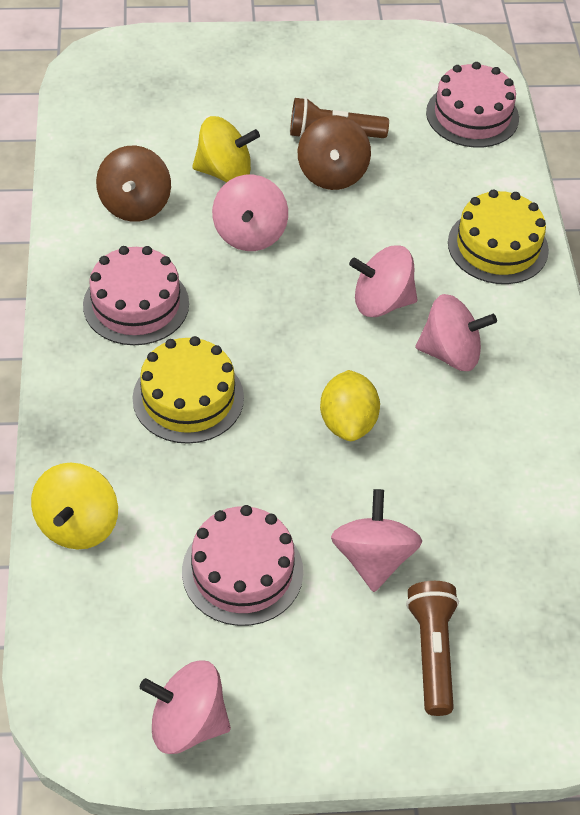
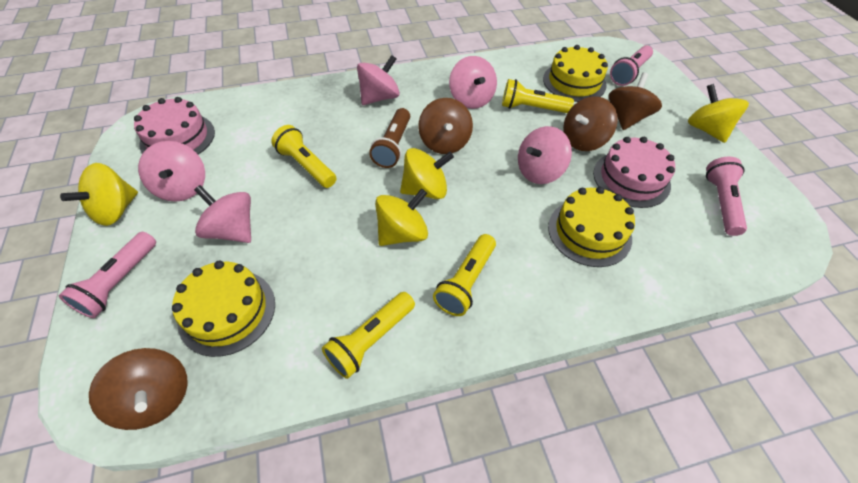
brown flashlight: [290,97,389,138] [406,581,459,716] = 2 -> [369,108,410,168] = 1
brown spinning top: [96,146,171,222] [297,115,371,190] = 2 -> [89,348,187,430] [418,98,473,154] [563,96,618,151] [609,73,662,130] = 4
pink cake: [83,246,189,345] [182,505,303,626] [426,62,519,148] = 3 -> [134,97,215,155] [593,137,675,208] = 2
pink flashlight: none = 0 -> [59,232,156,318] [610,45,653,86] [706,157,747,236] = 3
yellow cake: [133,336,244,444] [448,189,549,284] = 2 -> [172,261,275,357] [543,45,608,102] [548,187,635,267] = 3
yellow flashlight: none = 0 -> [271,125,337,188] [322,292,415,379] [433,234,496,316] [502,79,574,113] = 4
yellow lemon: [320,370,380,441] = 1 -> none = 0
yellow spinning top: [31,463,118,549] [192,116,260,182] = 2 -> [60,163,138,226] [375,188,428,246] [400,148,454,199] [688,84,749,143] = 4

